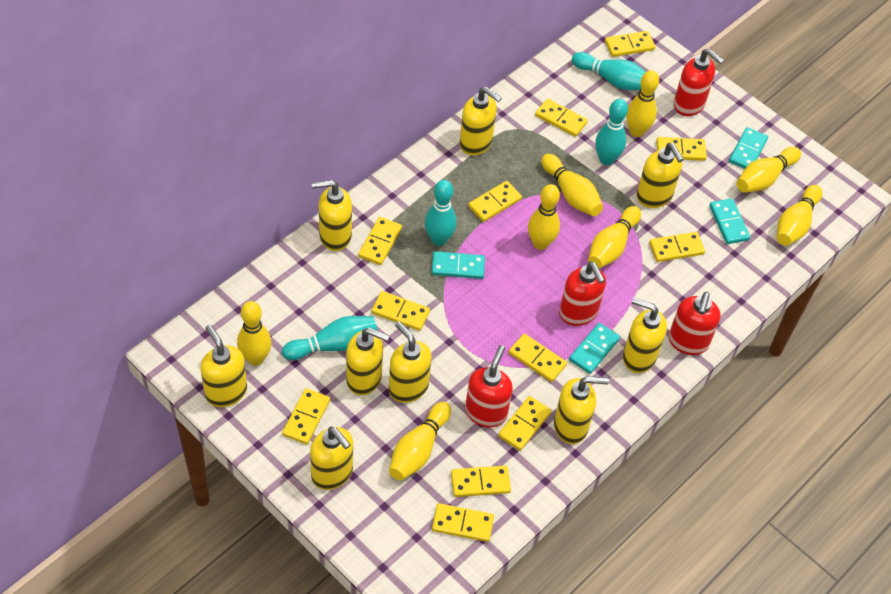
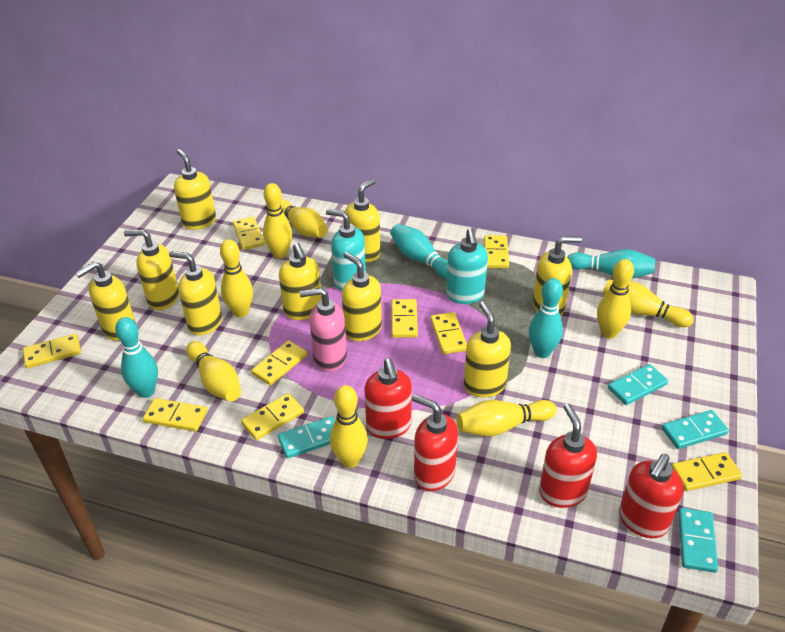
pink soap dispenser: none = 0 -> [300,288,347,372] = 1
turquoise soap dispenser: none = 0 -> [326,209,366,290] [446,228,488,304] = 2
yellow domino: [282,388,330,445] [358,217,402,265] [372,291,430,331] [432,503,494,542] [451,465,511,497] [468,181,522,222] [498,396,551,451] [509,334,567,382] [535,99,588,137] [605,31,655,57] [649,232,705,262] [656,137,707,161] = 12 -> [23,334,81,368] [143,398,207,432] [233,216,265,250] [241,393,304,440] [251,340,307,385] [391,299,418,338] [430,312,467,354] [484,235,509,268] [672,452,742,491] = 9

